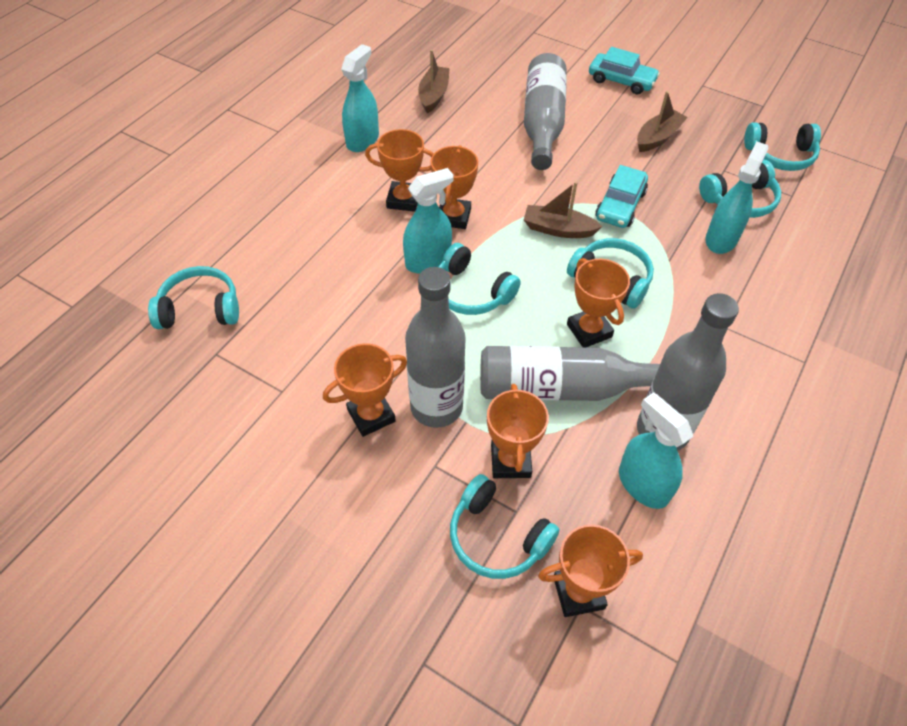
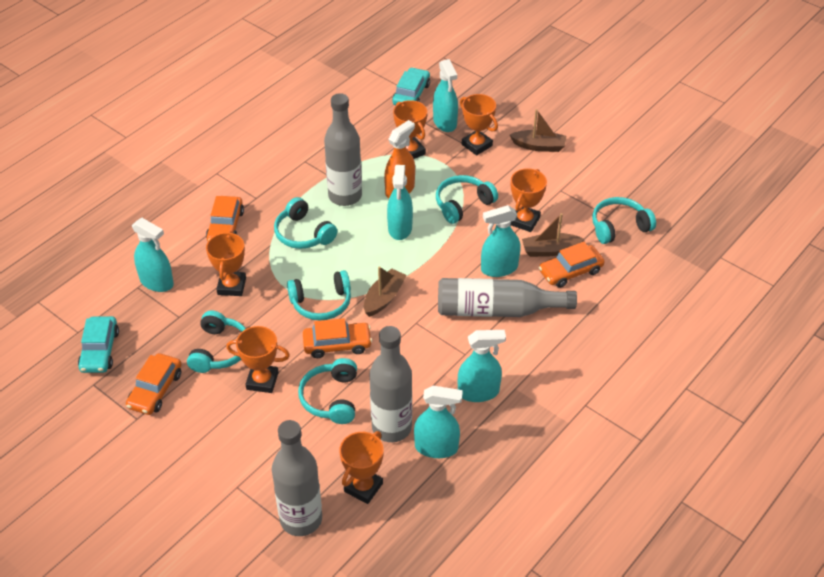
orange car: none = 0 -> [126,353,182,415] [206,196,244,241] [303,318,372,358] [539,242,605,288] = 4
orange spray bottle: none = 0 -> [384,120,415,198] = 1
turquoise spray bottle: [341,44,379,152] [403,168,454,274] [619,392,693,509] [705,142,768,254] = 4 -> [132,218,174,292] [387,165,413,240] [414,386,463,458] [433,59,458,132] [458,330,506,402] [481,205,521,277] = 6

